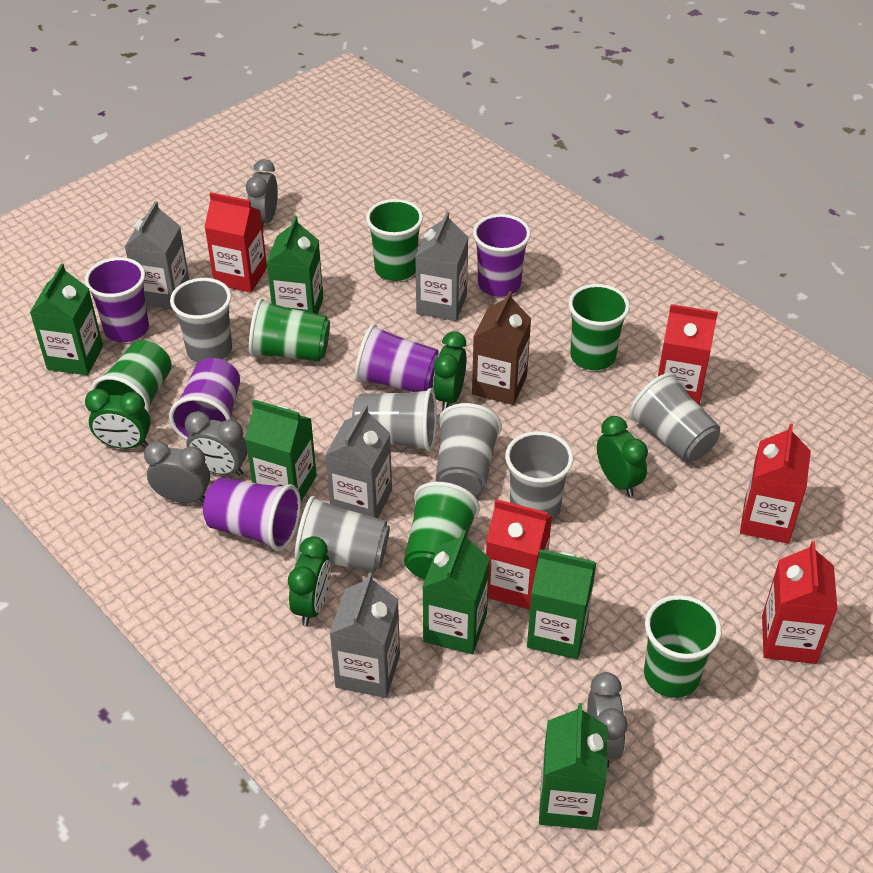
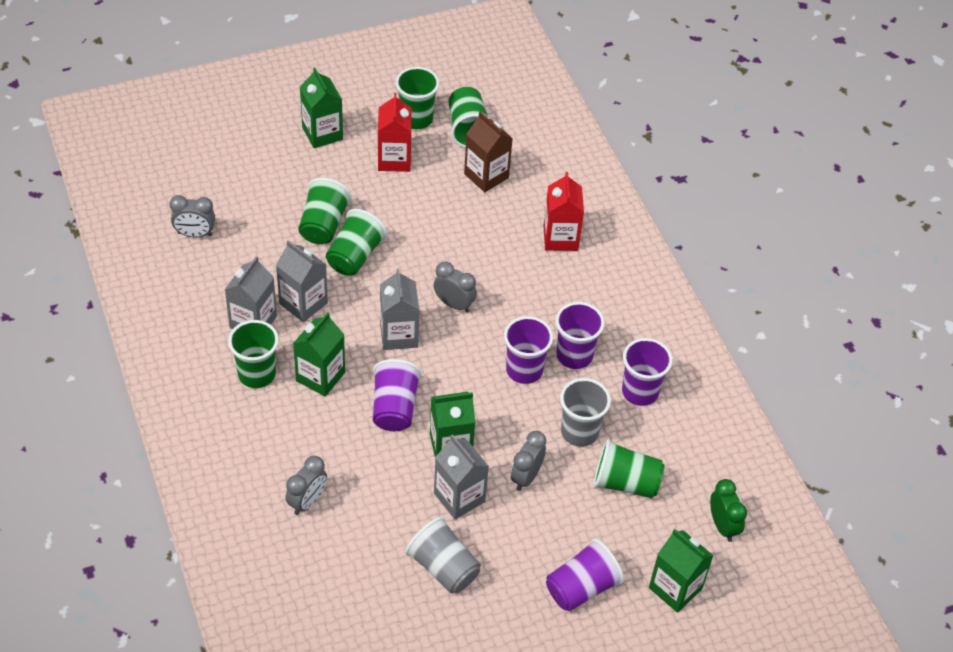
green carton: [30,264,103,375] [245,399,317,501] [267,216,323,314] [422,530,490,654] [527,549,596,659] [539,703,607,830] = 6 -> [293,312,345,397] [300,67,343,148] [430,392,476,457] [649,529,714,613] = 4
green clock: [85,389,151,449] [288,536,331,626] [433,331,467,410] [597,416,648,497] = 4 -> [710,479,747,542] = 1
grey cup: [170,278,232,362] [295,496,390,572] [352,388,437,452] [436,403,502,496] [505,431,573,522] [629,373,720,462] = 6 -> [405,517,481,594] [560,378,611,447] = 2
red carton: [205,192,267,293] [486,499,552,609] [658,304,718,405] [740,424,811,543] [762,541,838,664] = 5 -> [378,93,412,172] [543,172,584,251] = 2

